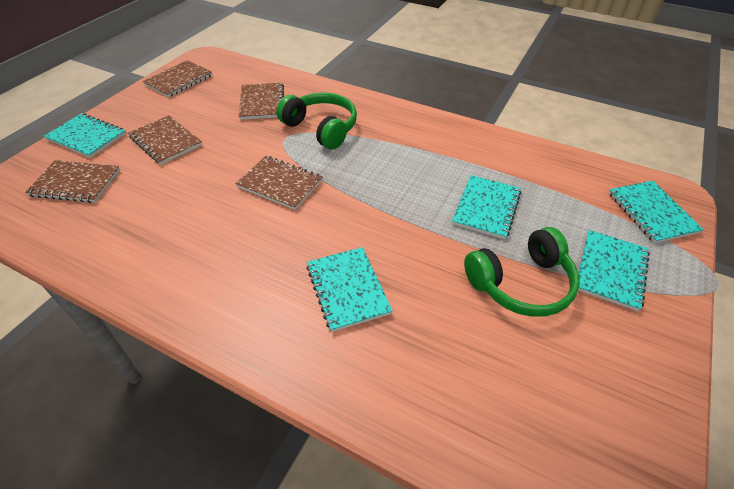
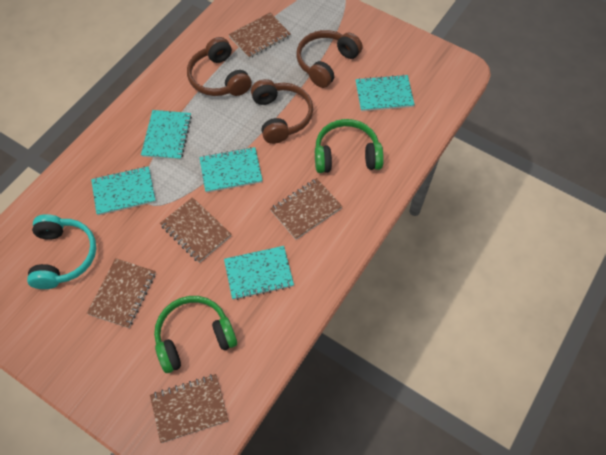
brown headphones: none = 0 -> [187,37,252,96] [251,79,313,144] [297,30,363,88] = 3
turquoise headphones: none = 0 -> [27,214,96,289] = 1

